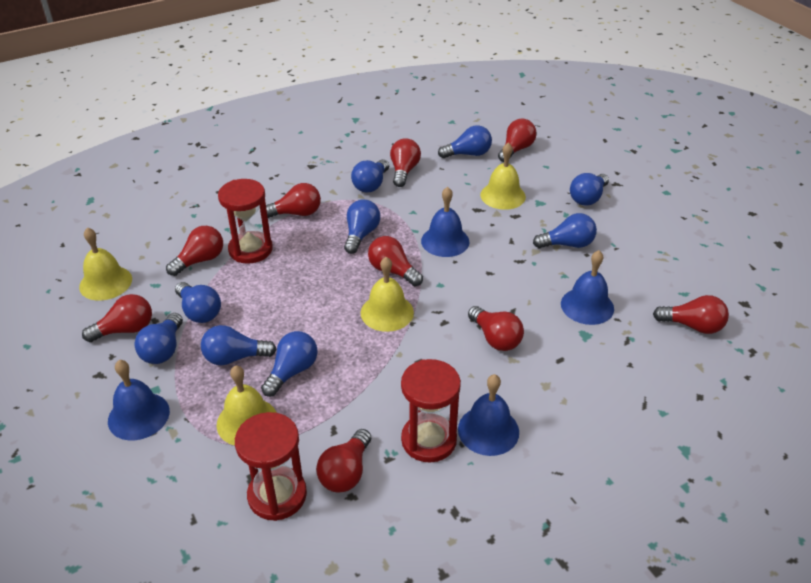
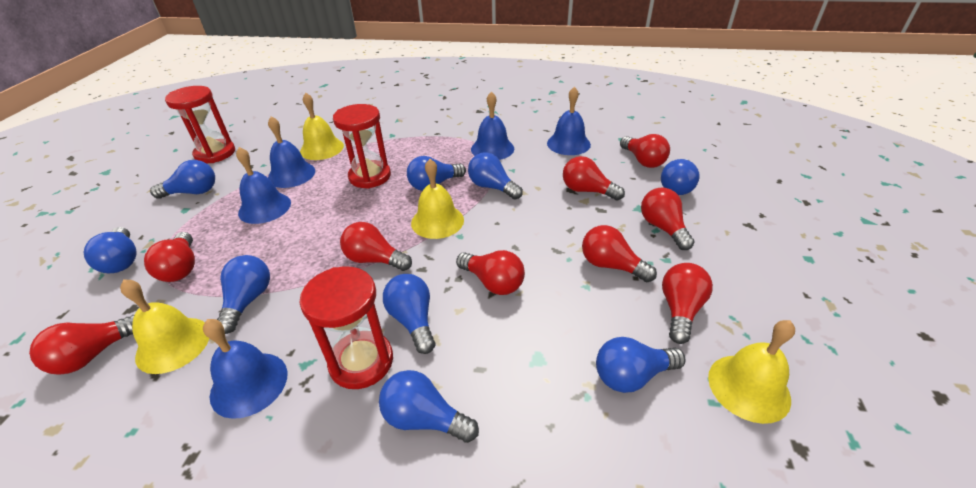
blue bell: [108,360,170,440] [421,187,469,257] [458,374,519,456] [561,250,614,325] = 4 -> [203,319,287,419] [236,147,291,224] [268,116,315,188] [471,92,514,160] [547,87,591,155] = 5

